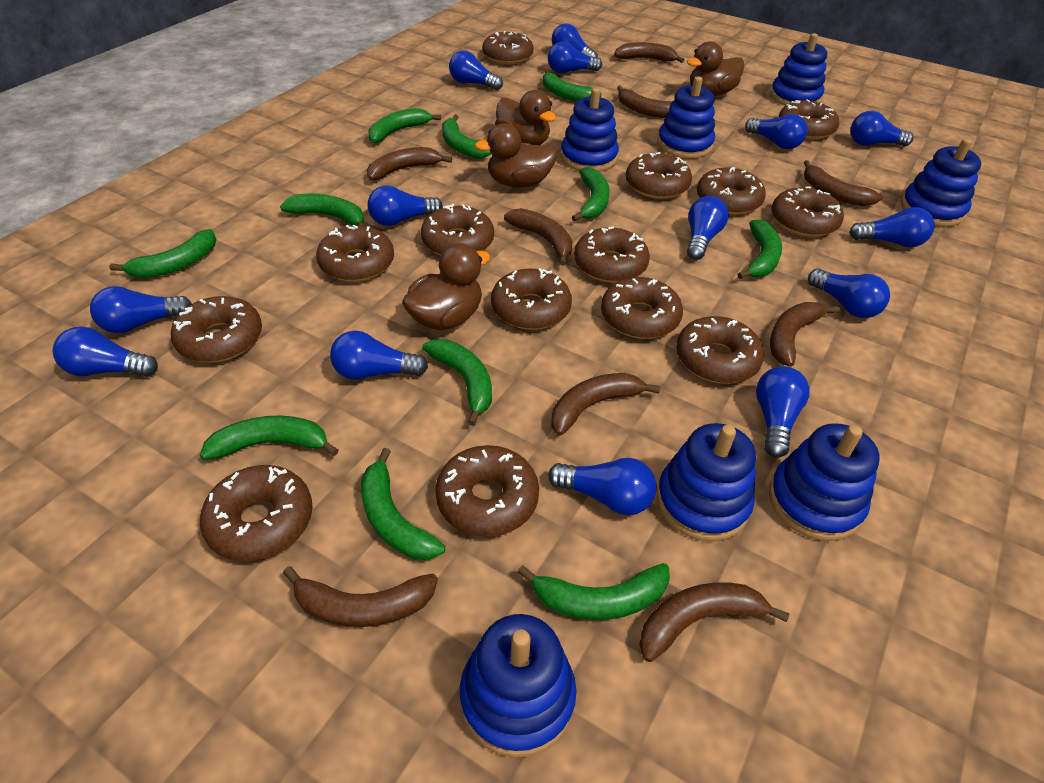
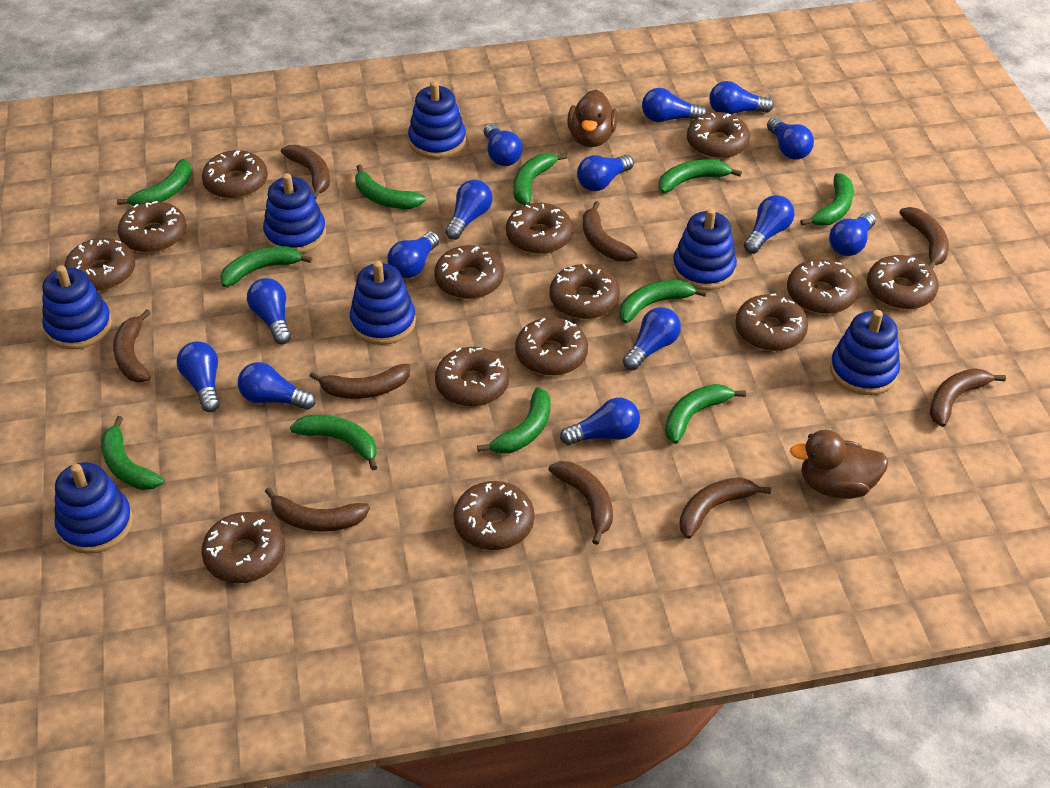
brown duck: [402,243,490,330] [475,123,558,187] [495,90,556,145] [687,41,744,96] = 4 -> [567,89,618,147] [790,430,888,499] = 2

